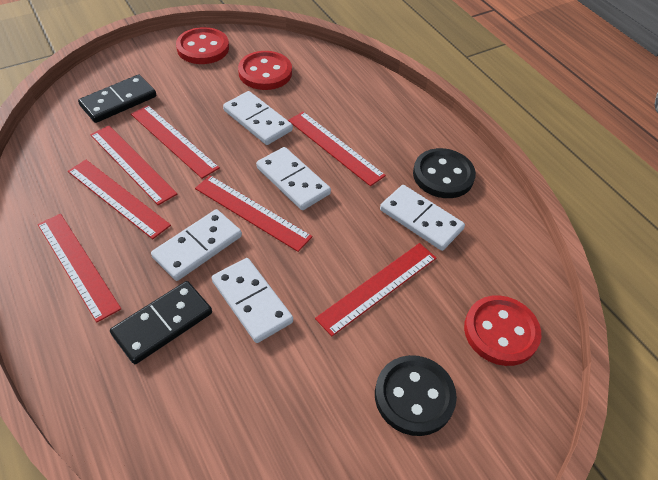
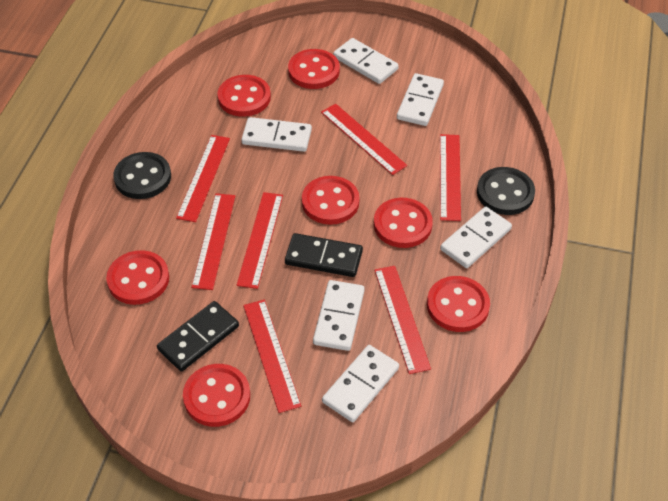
red button: [176,27,229,64] [238,51,292,90] [464,295,541,366] = 3 -> [106,250,169,305] [183,364,250,427] [218,75,271,117] [288,49,340,89] [302,176,360,225] [374,198,433,248] [427,276,490,332] = 7
white domino: [151,209,242,281] [212,258,293,343] [223,91,293,145] [256,147,331,210] [380,185,465,251] = 5 -> [241,117,312,152] [313,280,365,351] [322,345,399,422] [333,38,399,84] [397,73,444,126] [440,207,512,268] = 6

